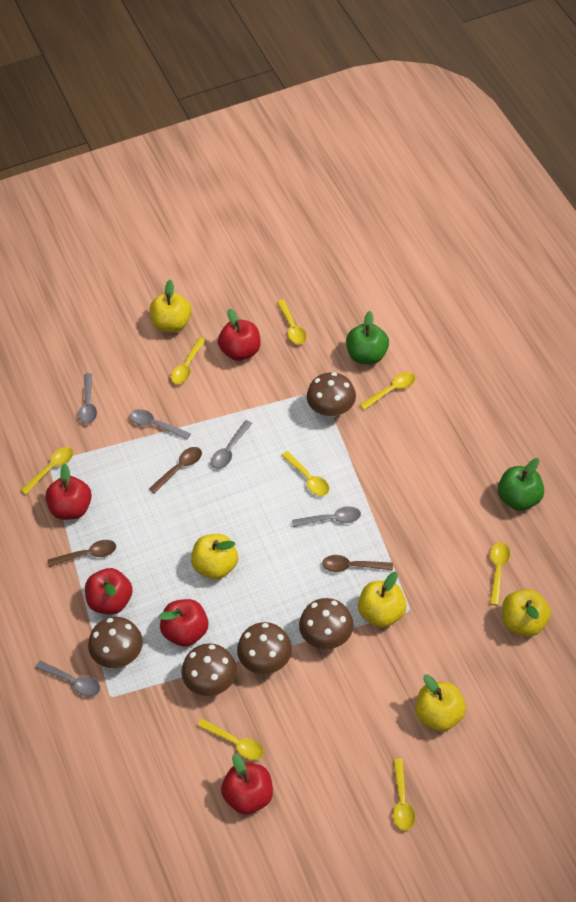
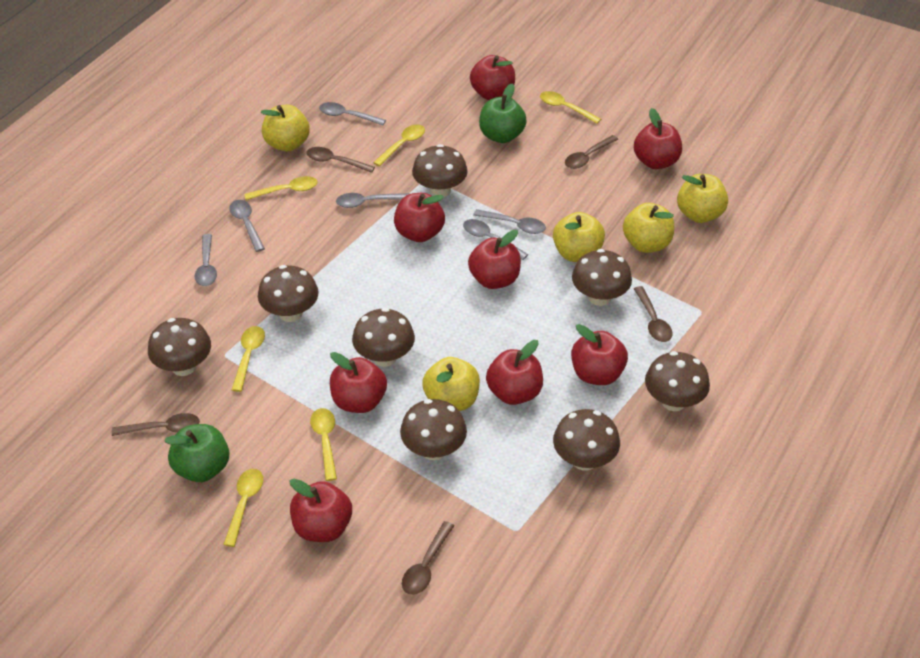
brown mushroom: [88,617,143,668] [181,643,237,696] [237,622,292,674] [299,598,354,649] [307,372,356,417] = 5 -> [148,318,211,376] [258,265,319,322] [352,308,415,367] [400,399,467,460] [412,144,468,197] [553,409,620,470] [572,249,632,306] [645,351,710,411] = 8
brown spoon: [48,540,116,567] [149,447,202,494] [322,555,393,572] = 3 -> [112,413,200,436] [306,147,375,173] [402,521,454,595] [565,135,618,169] [634,286,672,342] = 5
grey spoon: [35,661,100,697] [78,373,97,424] [130,409,191,440] [211,420,252,469] [292,506,361,527] = 5 -> [194,234,217,286] [229,200,265,252] [319,102,386,125] [336,193,410,208] [463,219,528,260] [473,209,546,234] = 6
red apple: [45,464,92,520] [85,568,133,614] [159,599,208,647] [218,309,260,361] [221,754,273,814] = 5 -> [289,479,352,542] [330,352,387,413] [394,193,445,242] [468,230,521,289] [470,55,515,100] [486,340,543,405] [571,324,628,385] [634,108,682,169] = 8
yellow spoon: [21,447,73,495] [171,337,206,384] [197,719,264,760] [277,299,307,344] [281,451,329,496] [360,372,415,410] [393,758,415,831] [490,542,510,605] = 8 -> [223,469,263,547] [232,326,265,392] [244,176,317,200] [310,408,337,481] [373,124,425,167] [540,91,601,124] = 6

